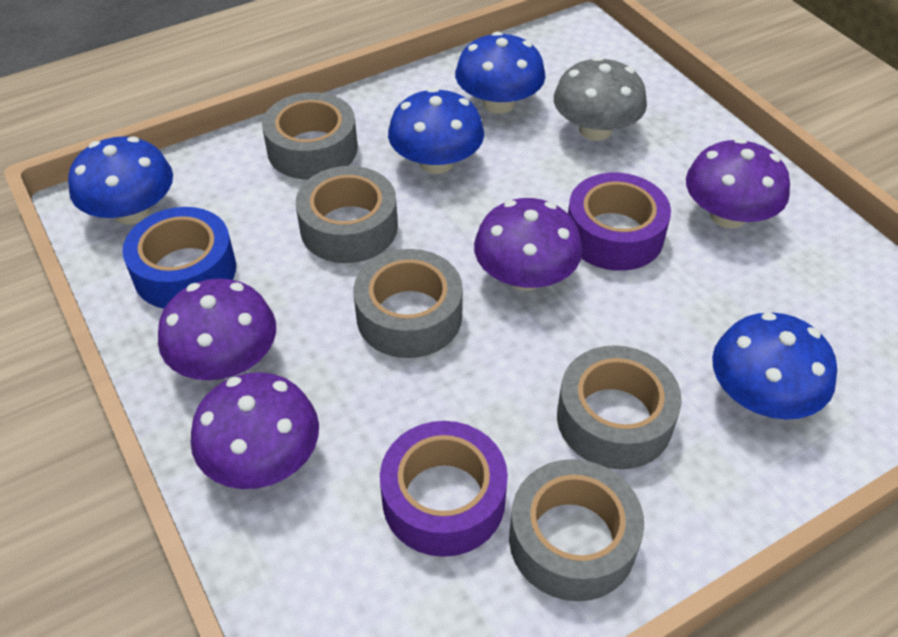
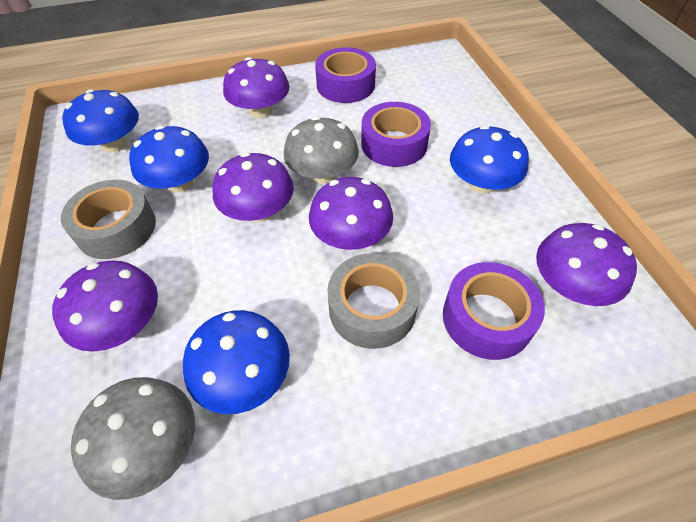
blue tape: [123,207,236,309] = 1 -> none = 0
grey mushroom: [554,56,647,141] = 1 -> [71,377,195,500] [284,116,359,184] = 2
grey tape: [262,92,358,179] [296,166,398,263] [354,249,463,358] [509,459,644,601] [557,345,682,469] = 5 -> [61,180,156,259] [327,253,420,349] = 2
purple mushroom: [158,279,276,380] [191,372,319,489] [474,198,582,291] [686,138,790,228] = 4 -> [52,260,158,352] [213,152,294,222] [223,57,290,118] [309,177,393,250] [536,223,637,306] = 5
purple tape: [380,421,508,557] [568,173,671,271] = 2 -> [315,47,376,103] [361,102,431,167] [443,262,545,360] = 3

